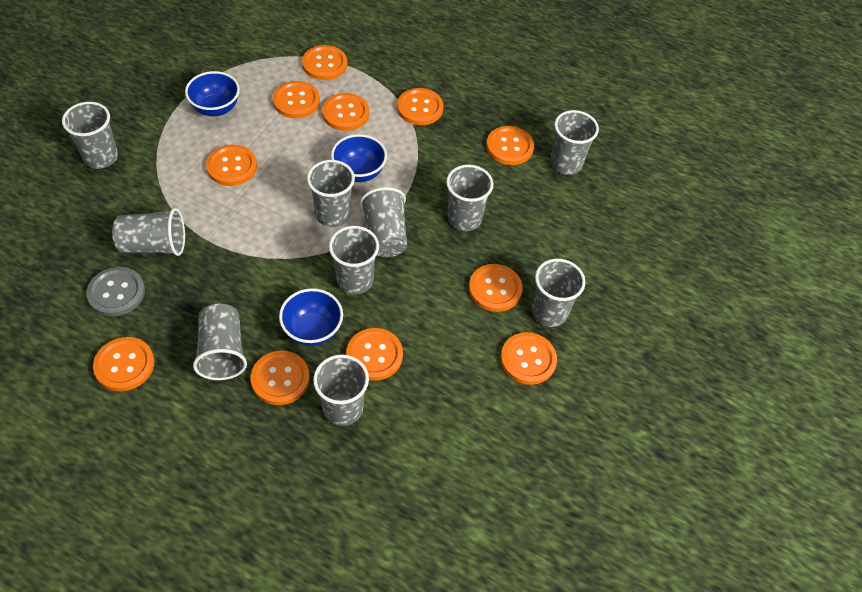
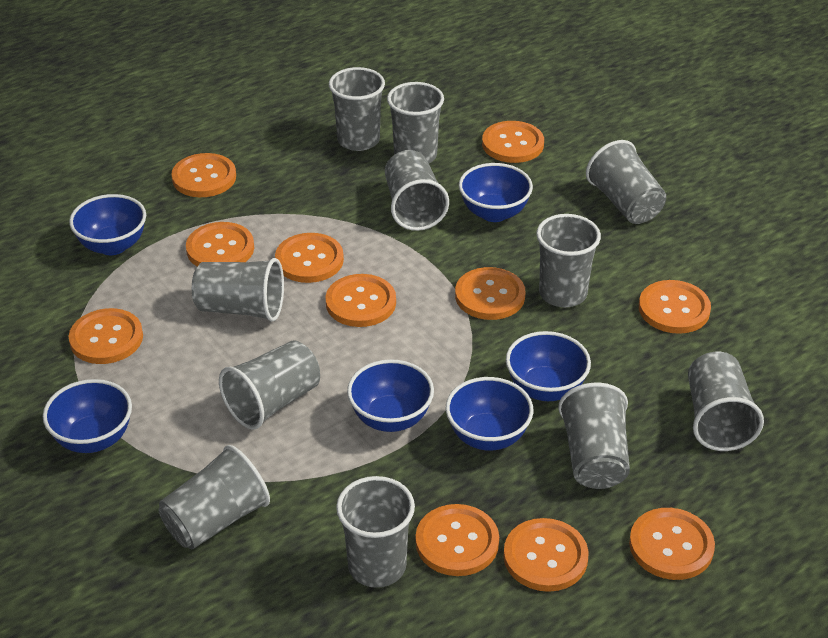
blue bowl: [185,71,240,116] [279,288,343,346] [331,134,387,182] = 3 -> [43,379,132,453] [69,194,146,255] [347,359,434,432] [446,377,534,451] [459,163,533,222] [506,331,591,401] = 6
grey button: [86,267,145,316] = 1 -> none = 0
grey cup: [62,102,118,169] [112,208,185,256] [193,304,247,380] [307,160,355,227] [313,355,369,426] [329,226,379,295] [360,187,407,257] [446,165,493,231] [531,259,586,327] [550,110,599,175] = 10 -> [159,445,270,549] [192,258,284,322] [219,340,320,429] [329,67,385,151] [336,476,415,588] [385,150,449,231] [387,82,444,163] [536,214,601,307] [558,383,630,489] [586,140,666,224] [688,352,764,451] = 11

